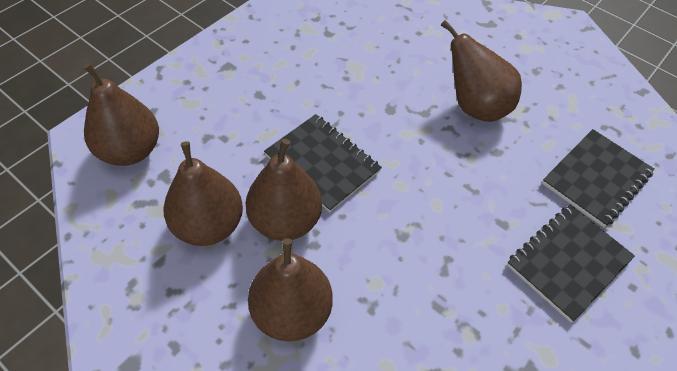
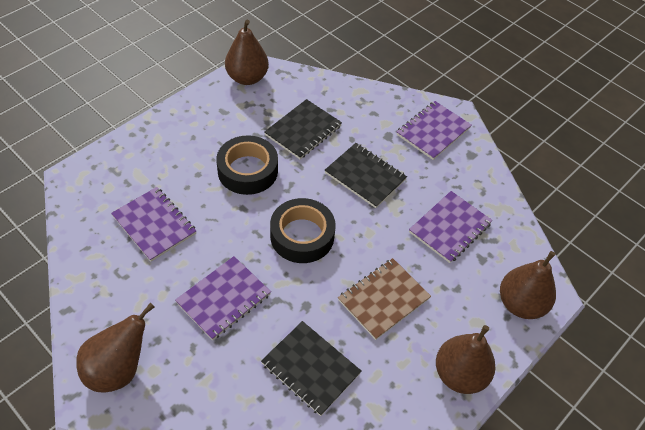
black tape: none = 0 -> [216,135,278,195] [270,198,336,263] = 2
brown notebook: none = 0 -> [338,258,431,340] = 1
brown pear: [84,63,159,166] [163,141,243,246] [246,139,322,241] [248,238,333,342] [441,20,522,122] = 5 -> [76,303,154,393] [225,19,269,85] [436,325,496,394] [500,251,556,319] = 4
purple notebook: none = 0 -> [111,187,196,262] [175,256,271,341] [397,101,472,160] [409,191,492,263] = 4

